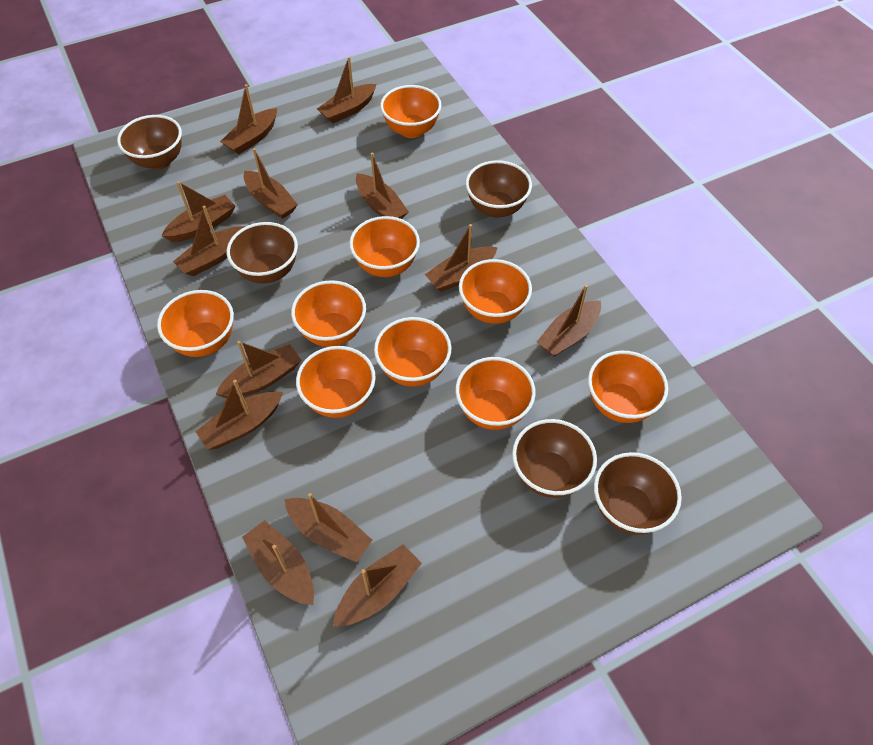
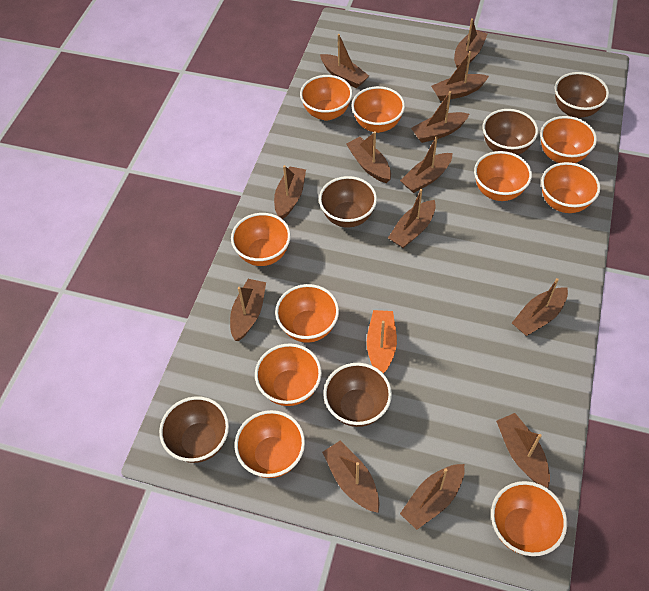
orange boat: none = 0 -> [367,310,397,373] = 1
orange bowl: [157,290,234,357] [291,280,366,347] [296,346,376,418] [349,216,420,277] [374,317,451,387] [380,85,442,138] [455,357,536,430] [459,259,532,324] [588,351,668,423] = 9 -> [231,213,291,266] [235,410,305,478] [255,343,322,406] [275,284,339,343] [300,75,353,121] [351,86,405,133] [474,151,532,201] [491,481,567,556] [540,116,597,163] [541,162,600,213] = 10

